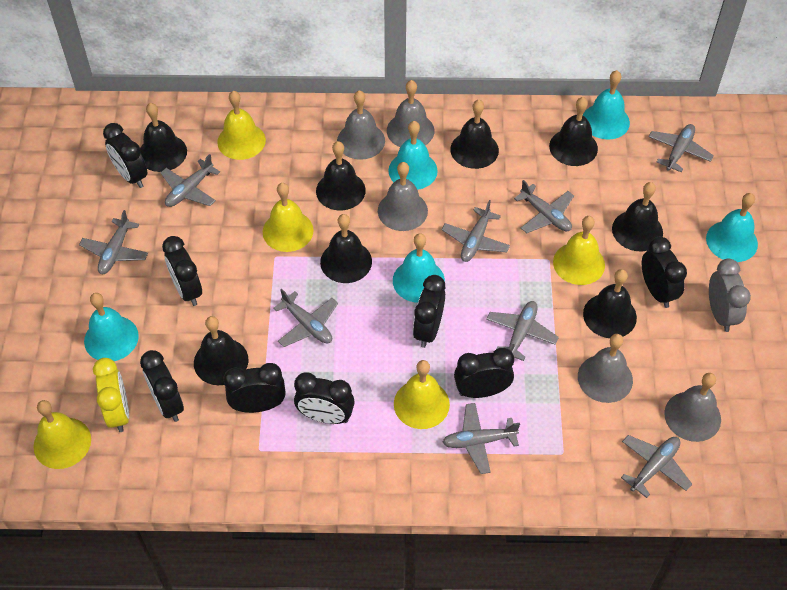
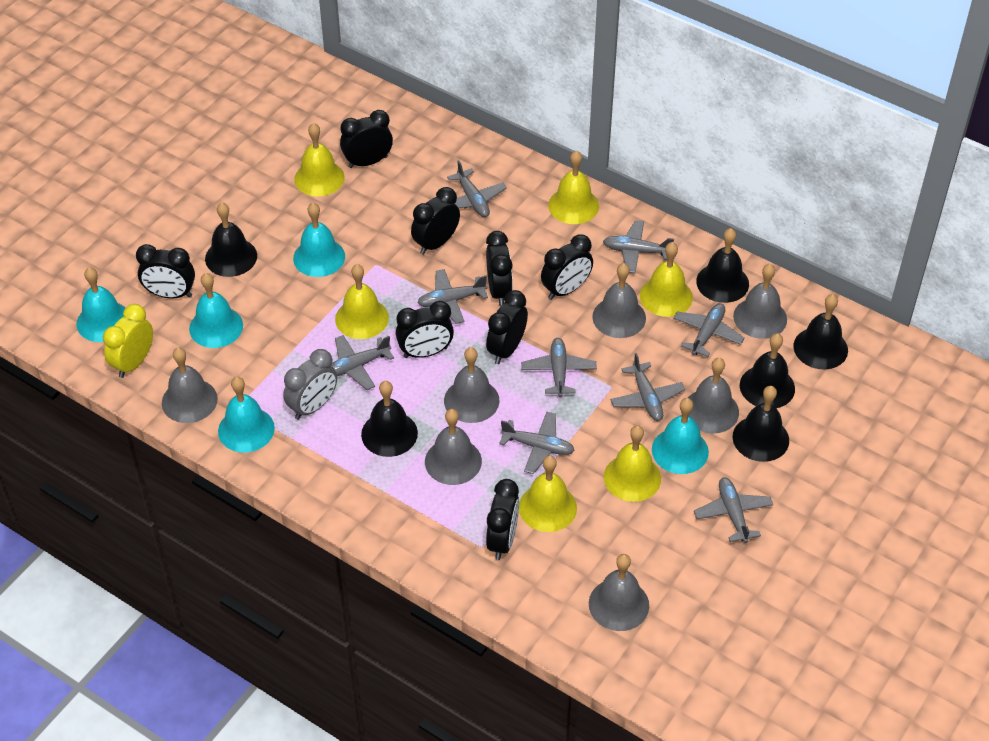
black bell: [140,103,187,172] [194,316,248,385] [316,141,366,210] [320,214,372,283] [450,100,499,169] [549,97,598,166] [583,269,637,338] [612,182,663,251] = 8 -> [205,202,257,277] [361,381,418,457] [696,228,749,303] [733,386,789,462] [740,333,795,408] [793,294,848,370] = 6
grey bell: [337,90,385,160] [378,162,428,231] [387,80,434,147] [578,334,633,403] [664,373,721,442] = 5 -> [162,347,218,423] [425,409,482,485] [444,347,499,423] [589,554,649,631] [592,263,646,338] [688,358,739,434] [733,264,787,339] = 7
yellow bell: [34,400,91,469] [217,91,266,160] [263,183,314,252] [394,360,450,429] [553,216,605,285] = 5 -> [294,123,344,196] [335,264,389,339] [519,455,577,532] [548,150,599,224] [604,425,661,502] [640,242,693,317] = 6

